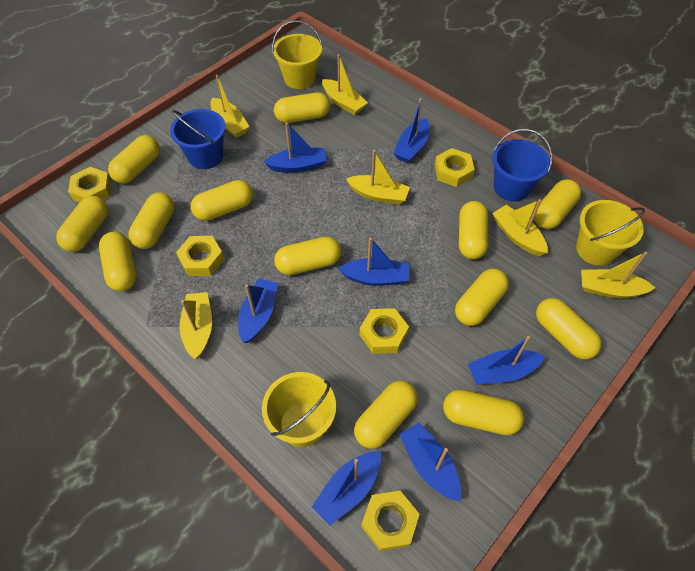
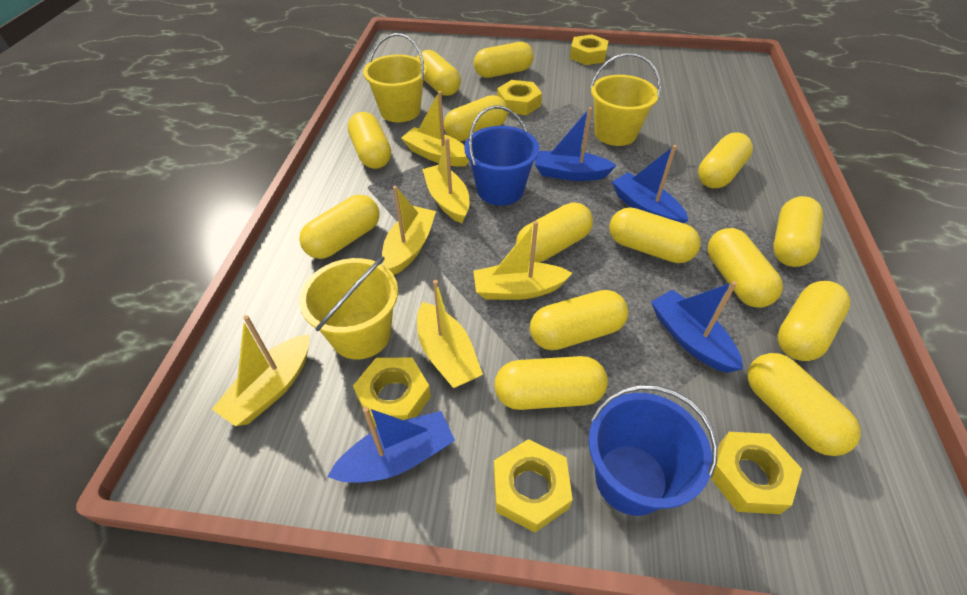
blue boat: [238,278,278,343] [264,123,327,173] [312,451,381,525] [338,238,409,286] [393,98,429,163] [399,422,461,502] [468,336,545,385] = 7 -> [327,407,455,483] [535,107,617,181] [612,145,688,223] [651,281,743,373] = 4
yellow capsule: [56,196,108,252] [99,232,136,291] [108,135,160,184] [128,192,175,249] [191,180,253,221] [274,92,330,123] [274,236,341,275] [354,381,418,449] [443,390,524,435] [455,269,509,326] [459,201,488,259] [534,179,581,229] [536,298,602,359] = 13 -> [299,195,380,259] [348,112,391,169] [416,50,461,96] [444,95,508,141] [474,42,534,78] [494,356,608,410] [516,202,593,262] [530,290,628,350] [609,207,701,263] [698,132,753,188] [708,228,783,308] [748,353,861,456] [773,196,823,267] [777,281,850,361] = 14

